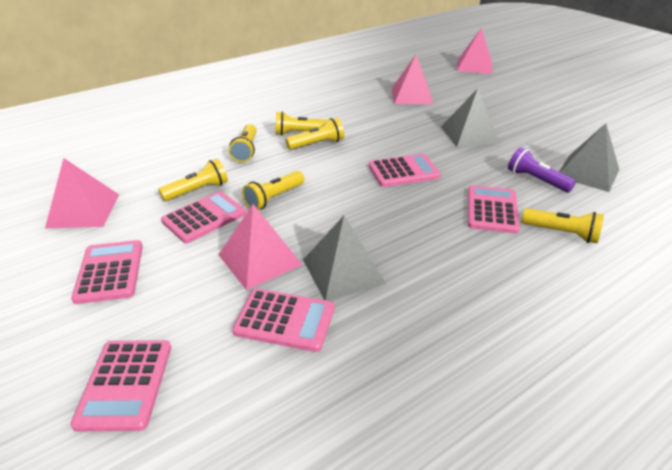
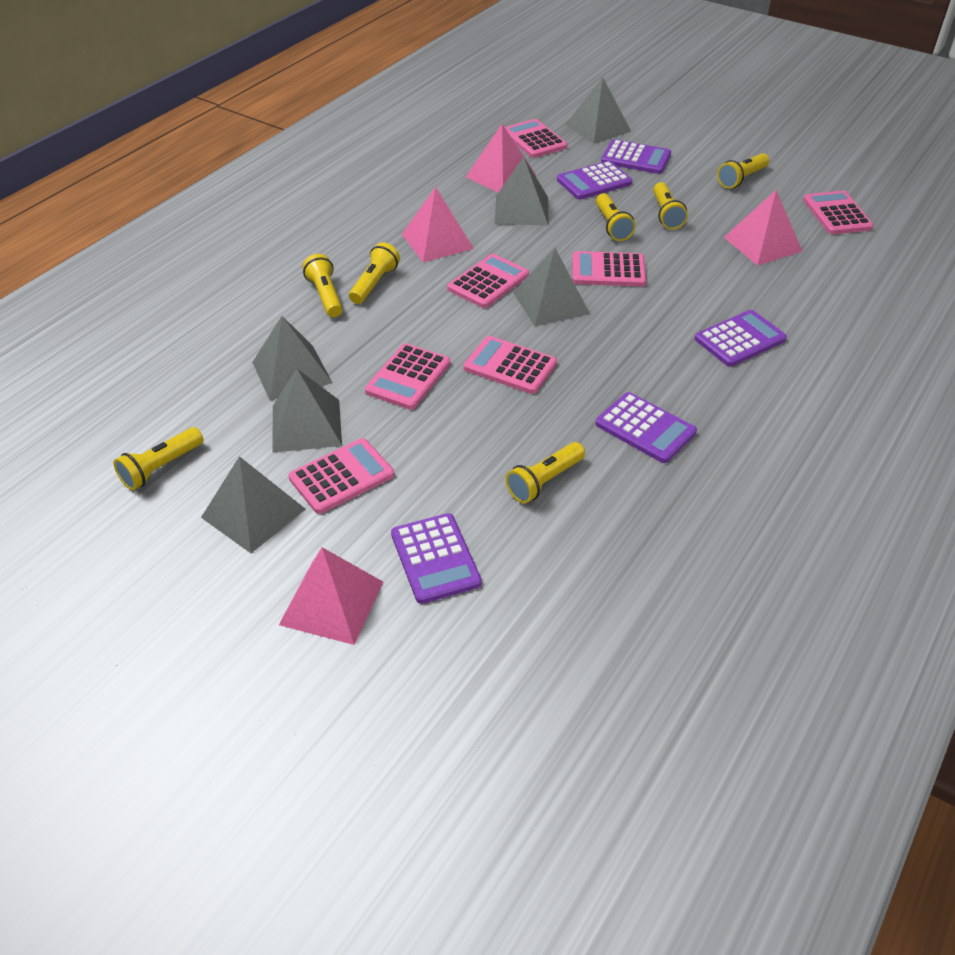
grey pyramid: [303,215,386,301] [441,88,499,147] [559,123,619,192] = 3 -> [201,456,306,553] [252,316,332,401] [273,369,342,453] [495,157,548,226] [513,248,590,326] [565,77,631,144] = 6
pink calculator: [70,340,171,432] [71,240,143,304] [161,191,246,243] [232,289,335,352] [369,154,441,187] [468,185,520,234] = 6 -> [288,438,394,514] [365,343,450,410] [447,254,529,308] [463,336,557,394] [505,119,567,158] [572,251,646,286] [803,191,874,234] = 7
purple calculator: none = 0 -> [391,513,482,604] [557,161,632,199] [596,392,697,463] [601,139,671,174] [695,310,787,367] = 5
purple flashlight: [508,148,576,193] = 1 -> none = 0
yellow flashlight: [158,159,228,201] [229,124,257,162] [242,171,305,210] [275,111,328,135] [286,118,344,150] [522,208,604,243] = 6 -> [114,427,203,490] [303,254,343,317] [349,242,400,304] [506,442,585,503] [596,193,636,241] [653,182,688,230] [717,153,769,189] = 7

